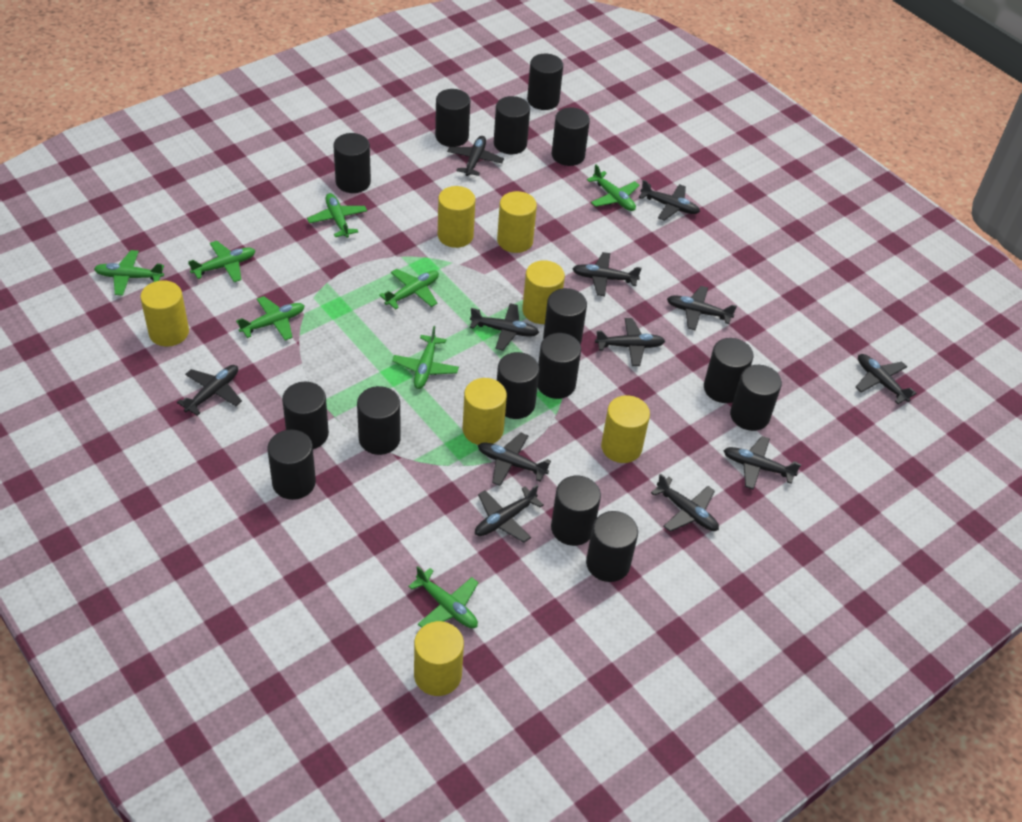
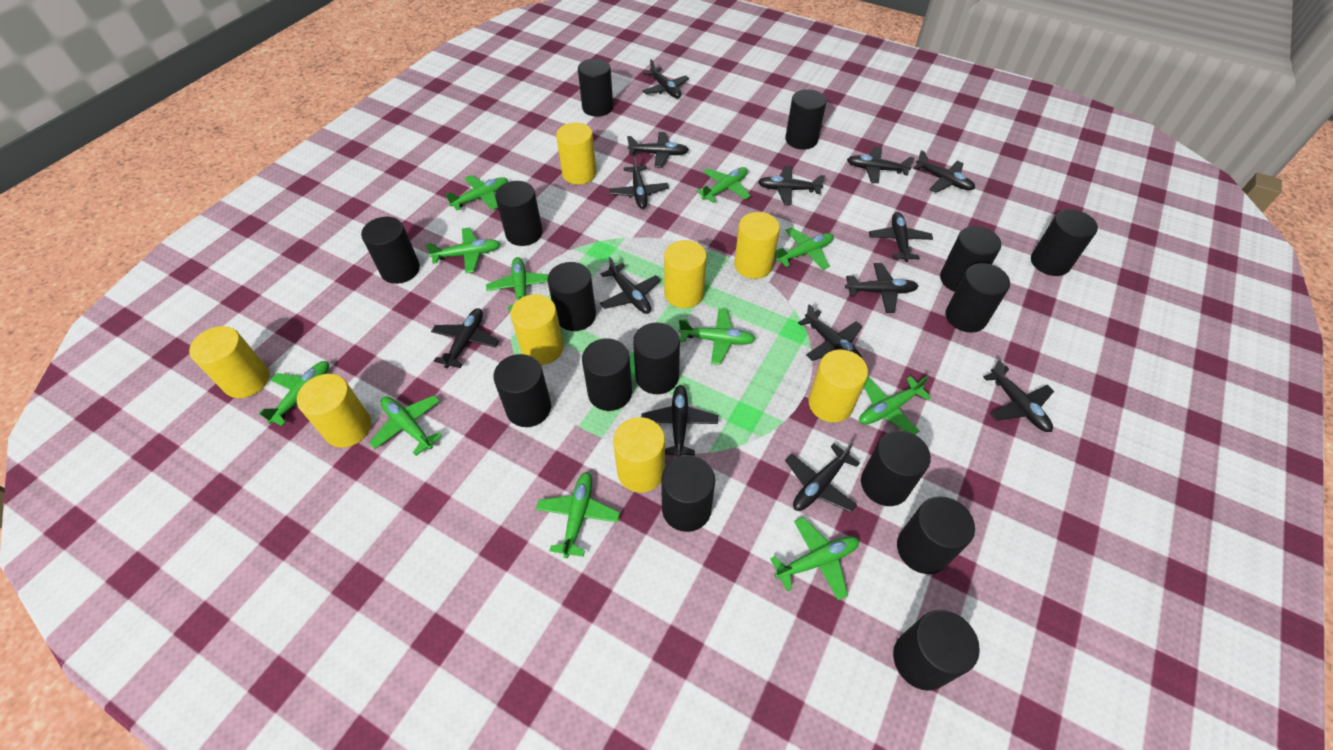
black plane: [177,365,242,416] [447,136,504,176] [470,303,539,351] [475,485,544,543] [478,433,551,486] [573,252,642,296] [595,318,665,366] [639,180,700,221] [651,473,719,532] [667,286,737,331] [723,436,801,490] [855,354,917,404] = 12 -> [431,308,499,368] [600,257,661,314] [610,155,669,209] [627,132,689,168] [641,385,718,457] [643,59,689,98] [758,166,825,205] [785,442,860,512] [798,304,863,361] [845,263,919,313] [847,146,915,184] [869,212,933,262] [914,150,975,192] [983,360,1054,432] = 14
green plane: [94,250,164,296] [188,241,256,282] [236,296,305,341] [307,193,367,238] [379,269,439,309] [392,326,459,389] [408,566,478,628] [587,164,640,211] = 8 -> [259,361,329,426] [369,395,442,456] [425,227,500,273] [446,175,508,210] [486,257,549,311] [536,472,620,558] [679,309,756,365] [696,167,751,203] [770,517,859,600] [775,227,834,270] [859,376,931,434] = 11
yellow cylinder: [140,281,189,347] [414,621,464,696] [438,186,476,248] [463,378,507,445] [497,191,537,253] [522,260,565,324] [601,395,650,463] = 7 -> [189,326,269,398] [297,374,371,448] [510,294,563,365] [556,122,597,185] [613,417,665,492] [664,240,707,308] [734,212,780,279] [808,350,868,422] = 8

